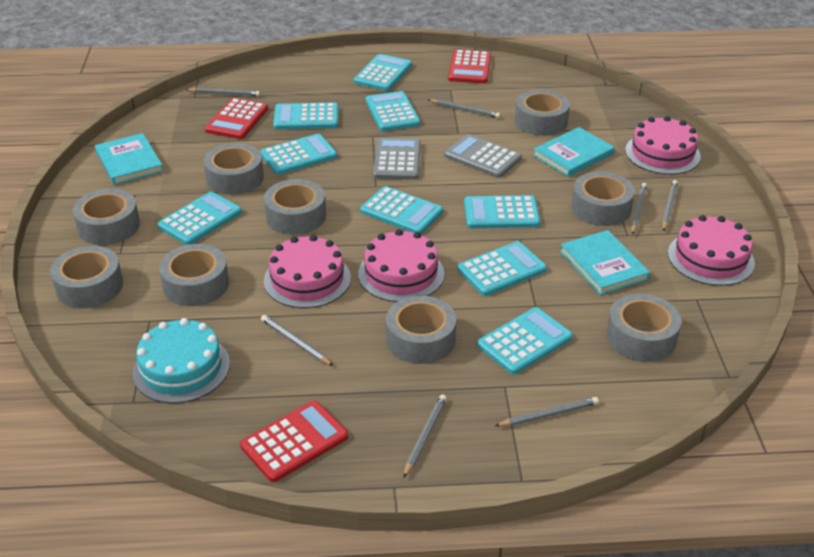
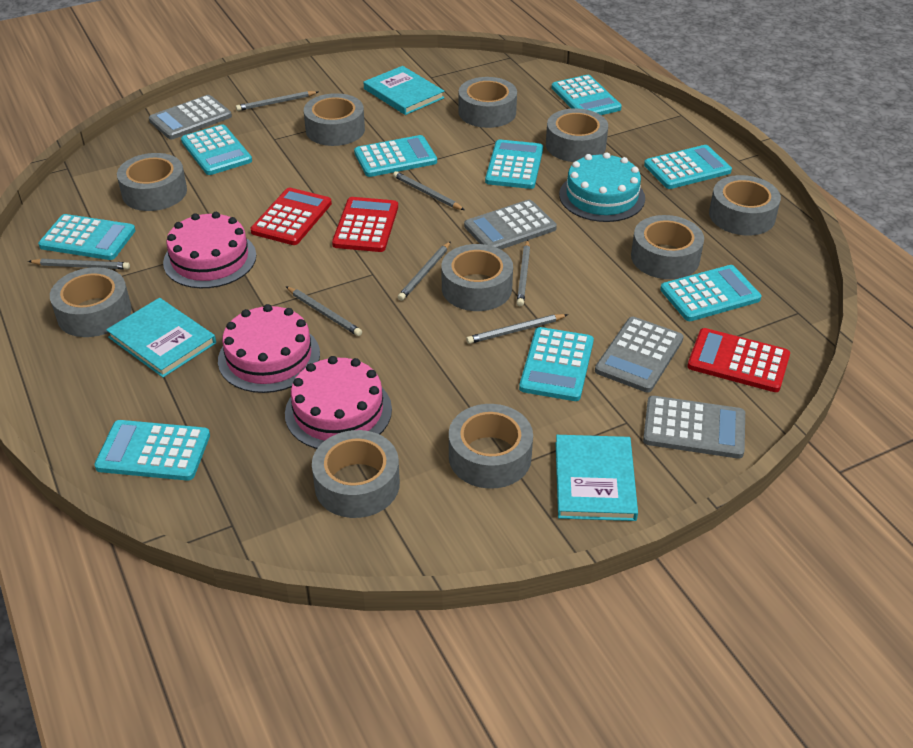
grey calculator: [373,138,421,180] [444,134,522,178] = 2 -> [149,95,232,139] [464,200,557,250] [595,317,684,392] [643,396,745,459] = 4
grey tape: [50,246,123,308] [73,189,140,245] [159,244,229,306] [203,143,264,195] [264,179,326,235] [386,296,456,364] [515,90,570,136] [571,172,635,226] [606,294,681,362] = 9 -> [50,267,132,337] [117,153,187,211] [304,93,365,146] [312,430,400,518] [442,244,513,311] [449,404,533,489] [458,77,517,128] [546,108,608,162] [631,215,704,279] [709,175,781,235] = 10
pink cake: [264,235,351,308] [358,229,444,302] [625,116,701,174] [668,215,755,286] = 4 -> [163,212,256,288] [218,304,320,393] [285,356,392,449] = 3

